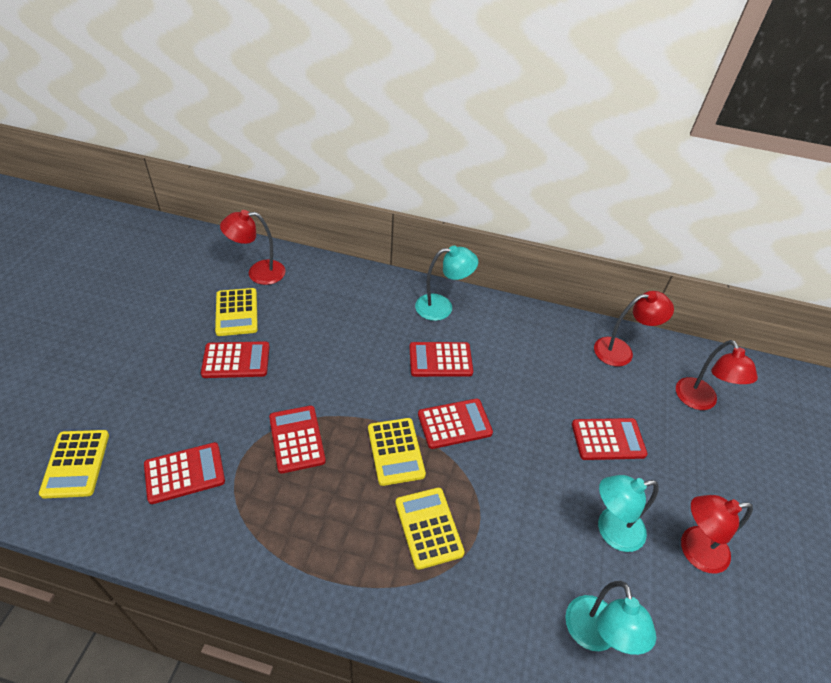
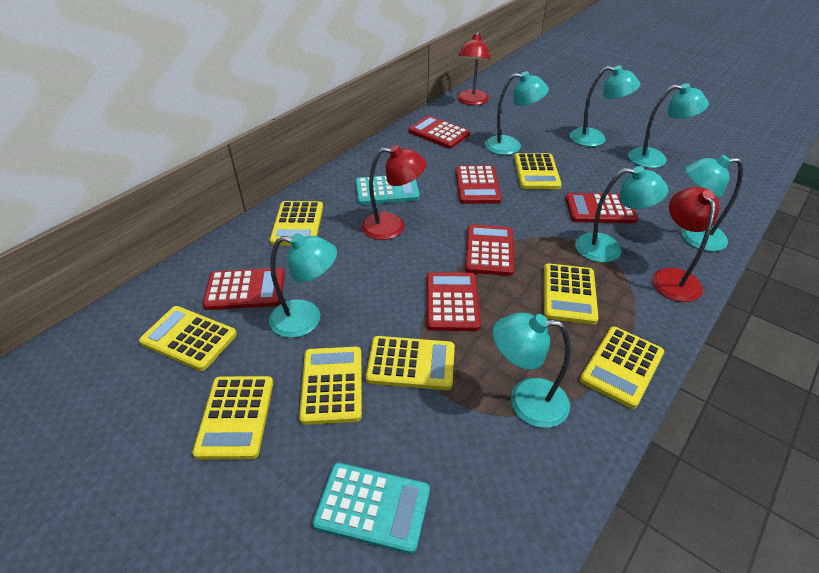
red lamp: [220,210,285,285] [594,291,674,366] [676,340,758,410] [681,495,753,574] = 4 -> [361,145,427,240] [457,32,490,105] [652,187,719,302] = 3
turquoise calculator: none = 0 -> [312,463,430,554] [355,176,420,205] = 2
turquoise lamp: [415,246,478,321] [565,581,656,655] [598,475,659,552] = 3 -> [269,233,337,338] [485,71,549,155] [493,313,571,428] [570,66,640,147] [575,166,668,262] [628,83,709,168] [681,155,743,252] = 7
yellow calculator: [39,430,109,498] [215,288,258,336] [368,418,426,486] [396,488,464,570] = 4 -> [139,306,237,371] [192,376,273,460] [270,201,323,246] [299,347,362,425] [366,336,455,390] [514,153,562,189] [544,263,598,325] [580,327,664,409] = 8

